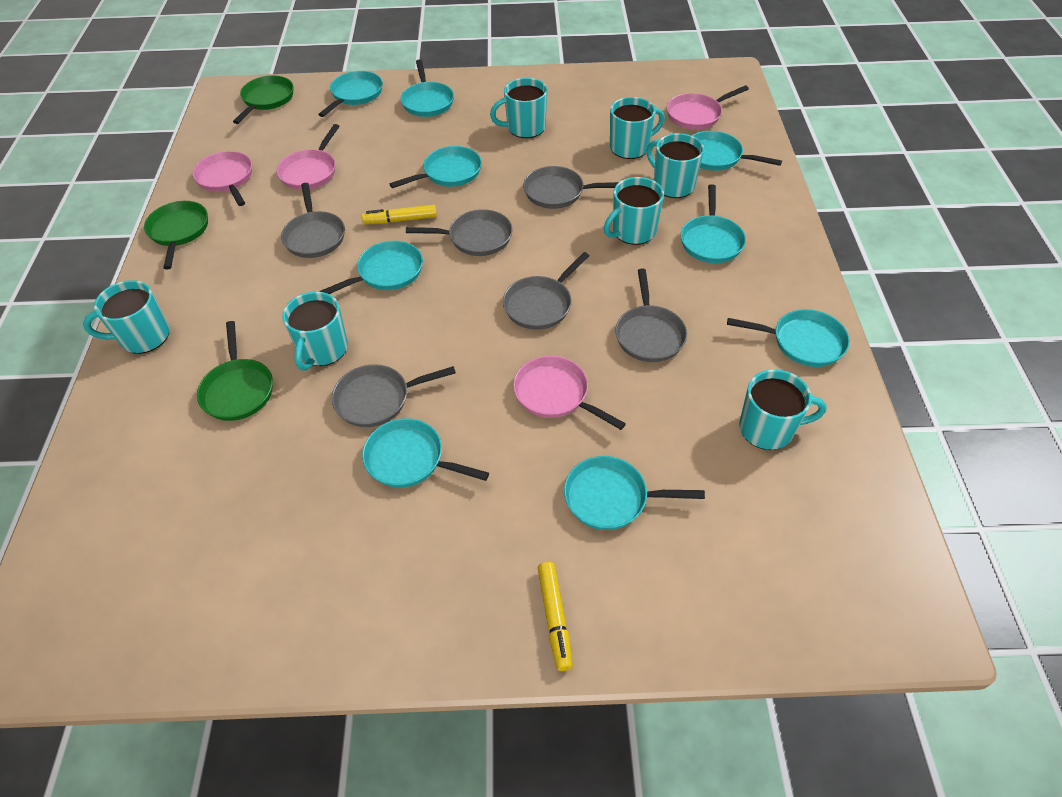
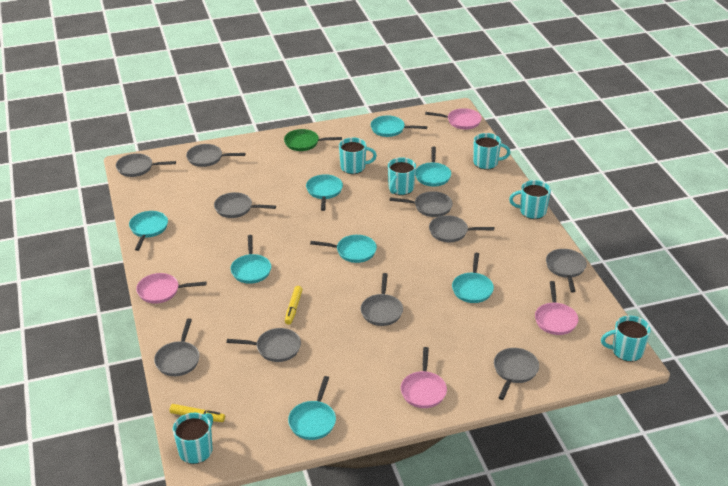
green pan: [144,201,208,269] [197,321,273,421] [233,76,294,124] = 3 -> [284,129,342,151] = 1
grey pan: [281,183,345,258] [332,364,456,427] [406,209,513,256] [503,252,589,330] [523,166,619,209] [616,269,687,362] = 6 -> [116,153,176,177] [154,318,200,376] [186,144,245,167] [214,192,276,218] [227,328,301,362] [361,273,403,326] [389,191,453,217] [429,215,494,242] [494,348,539,400] [546,249,587,293] = 10
turquoise mug: [83,280,169,354] [282,292,348,371] [490,78,548,138] [604,177,664,245] [610,97,665,159] [647,133,704,198] [739,369,827,450] = 7 -> [173,413,213,464] [339,137,377,174] [388,157,416,195] [473,133,510,170] [509,180,551,219] [601,315,651,362] = 6
turquoise pan: [318,71,383,117] [319,241,423,294] [362,418,489,488] [390,146,482,188] [400,60,454,117] [564,456,705,530] [681,184,746,263] [691,131,782,171] [727,309,850,367] = 9 -> [129,211,168,251] [231,235,271,284] [288,376,336,440] [306,174,343,211] [310,235,377,263] [371,115,427,137] [415,146,451,186] [452,253,494,303] = 8

